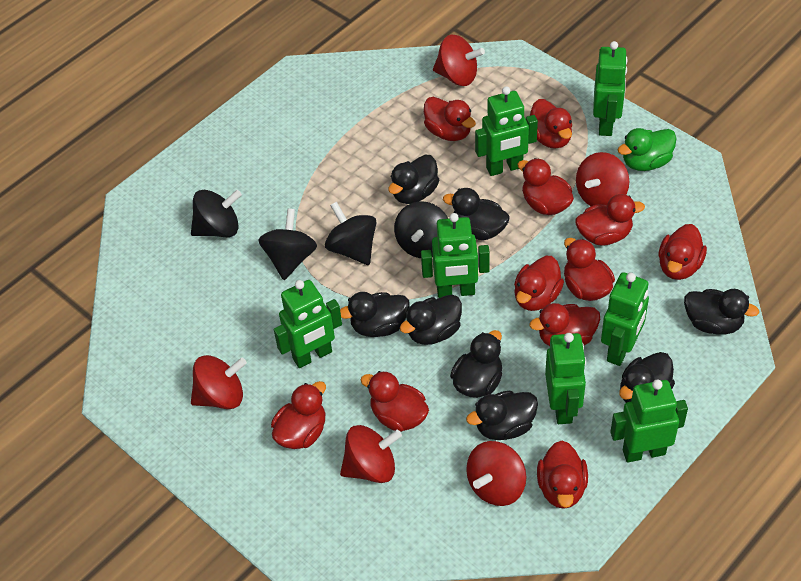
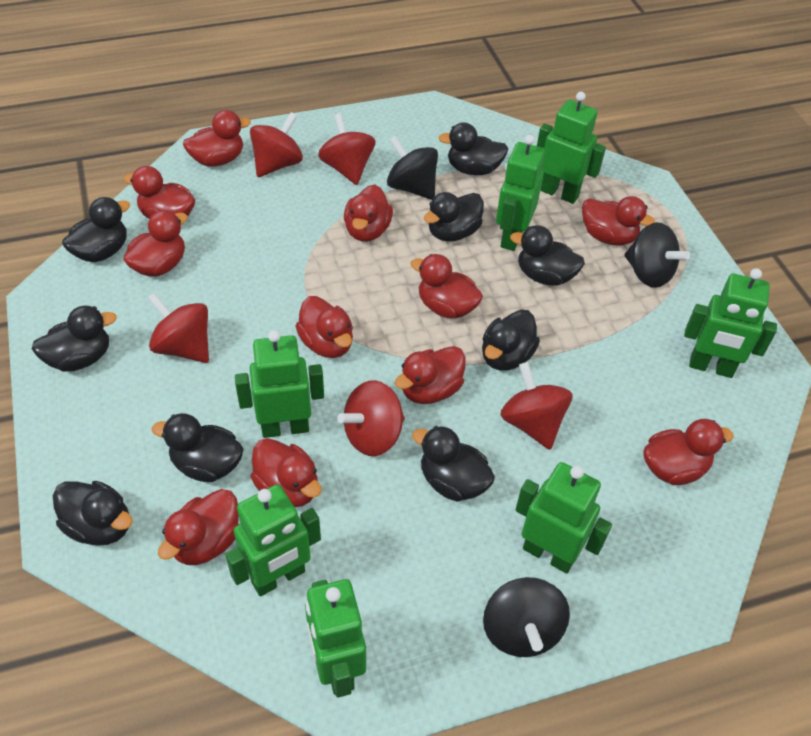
black duck: [340,292,410,337] [388,155,439,204] [400,295,462,345] [443,188,510,240] [450,330,502,398] [466,390,538,440] [619,352,675,403] [684,289,759,334] = 8 -> [32,306,117,372] [53,481,133,546] [62,197,130,262] [152,413,243,482] [412,426,495,502] [423,192,484,242] [438,122,508,175] [482,310,540,370] [510,225,585,286] = 9
black spinning top: [191,190,242,237] [258,209,317,280] [325,201,376,265] [394,201,448,258] = 4 -> [387,136,438,200] [483,577,570,657] [625,222,690,288] = 3
green duck: [618,128,677,171] = 1 -> none = 0

